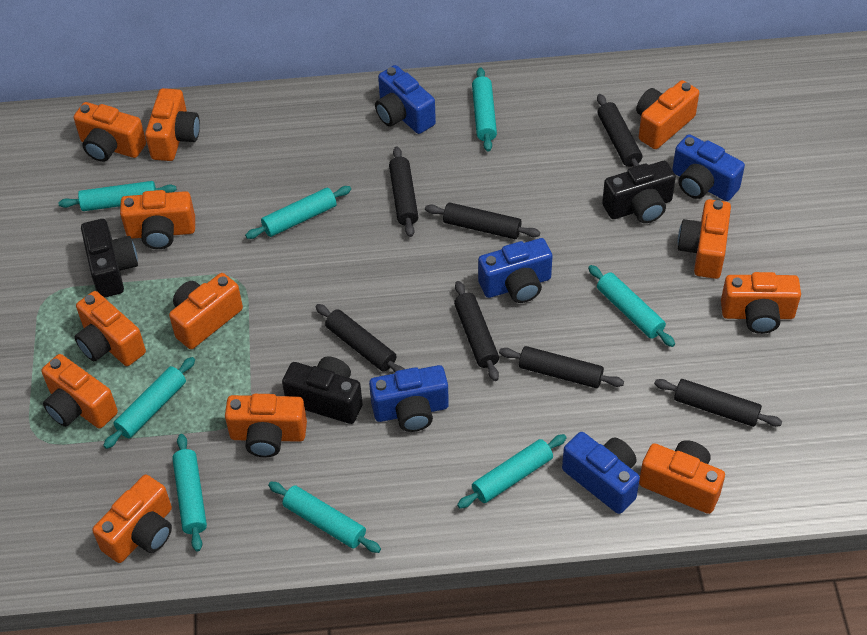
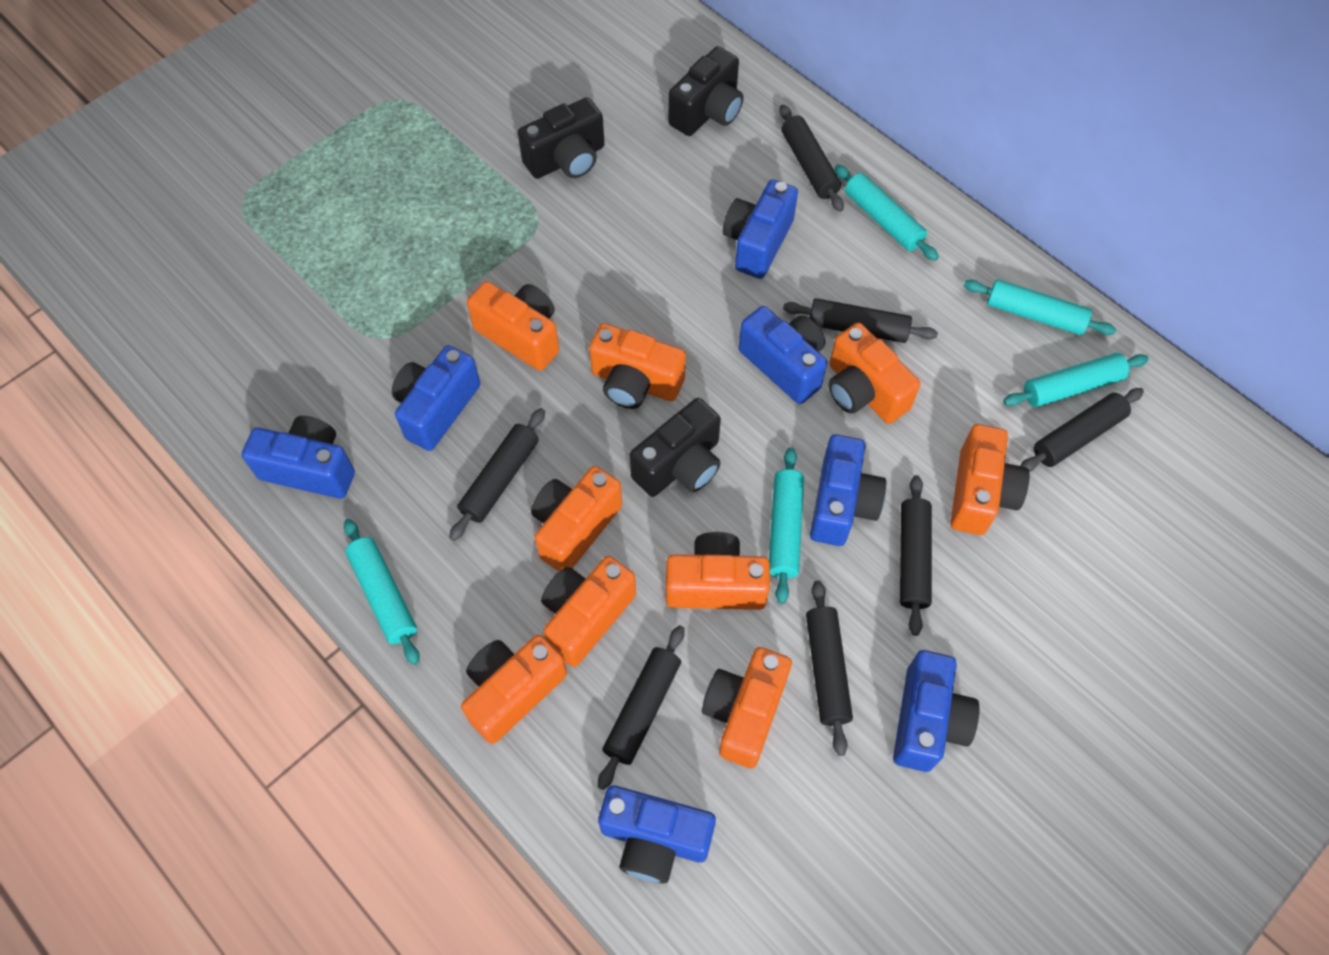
blue camera: [369,365,449,432] [375,65,436,134] [478,238,553,303] [562,432,640,514] [672,134,745,201] = 5 -> [242,416,355,499] [392,345,480,451] [598,785,716,883] [723,179,798,279] [738,306,827,404] [810,434,886,546] [893,650,980,772] = 7
orange camera: [41,354,118,428] [74,102,146,162] [74,291,146,366] [92,475,172,563] [120,190,195,249] [145,88,200,161] [169,273,243,349] [225,394,307,457] [636,80,699,149] [639,440,725,514] [678,199,731,279] [721,272,801,334] = 12 -> [461,634,567,744] [467,281,559,371] [531,466,622,572] [541,556,636,667] [589,323,686,409] [666,532,770,610] [702,647,792,768] [828,323,920,424] [950,424,1030,535] = 9
turquoise rolling pin: [58,181,177,211] [103,357,195,449] [172,434,207,552] [245,186,351,239] [268,482,381,553] [457,434,567,509] [472,67,497,152] [588,265,675,347] = 8 -> [344,519,420,665] [769,447,804,604] [834,165,939,261] [964,279,1116,335] [1003,353,1149,407] = 5

